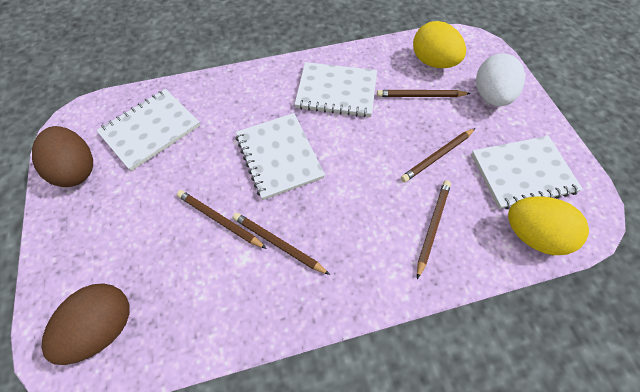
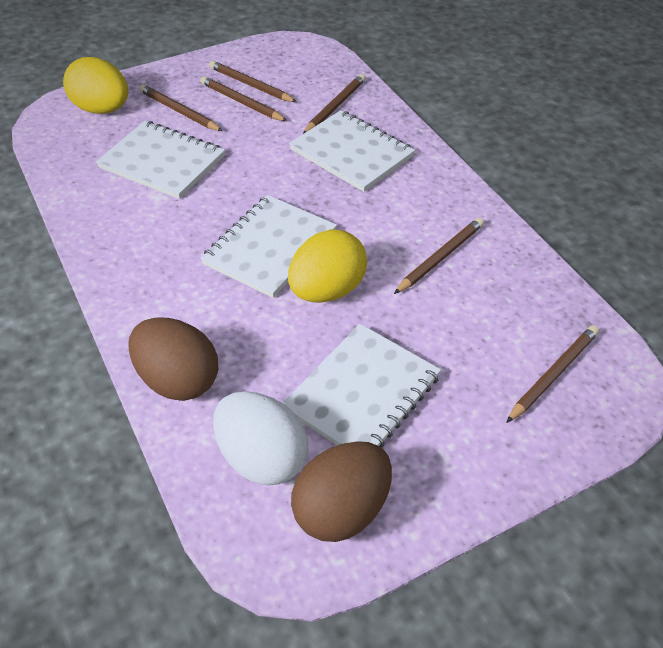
brown pencil: [177,190,267,249] [233,212,330,275] [377,90,471,97] [401,128,475,182] [417,180,451,279] = 5 -> [139,84,222,131] [200,76,287,121] [209,61,297,102] [303,74,366,134] [394,218,484,294] [506,325,599,423] = 6

